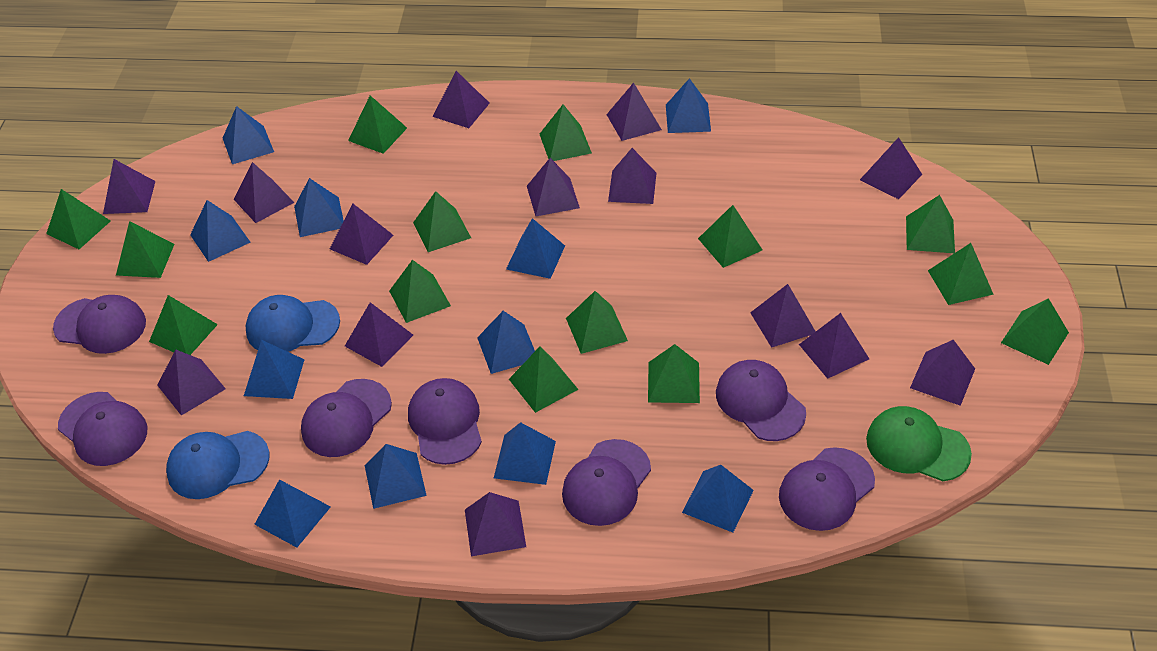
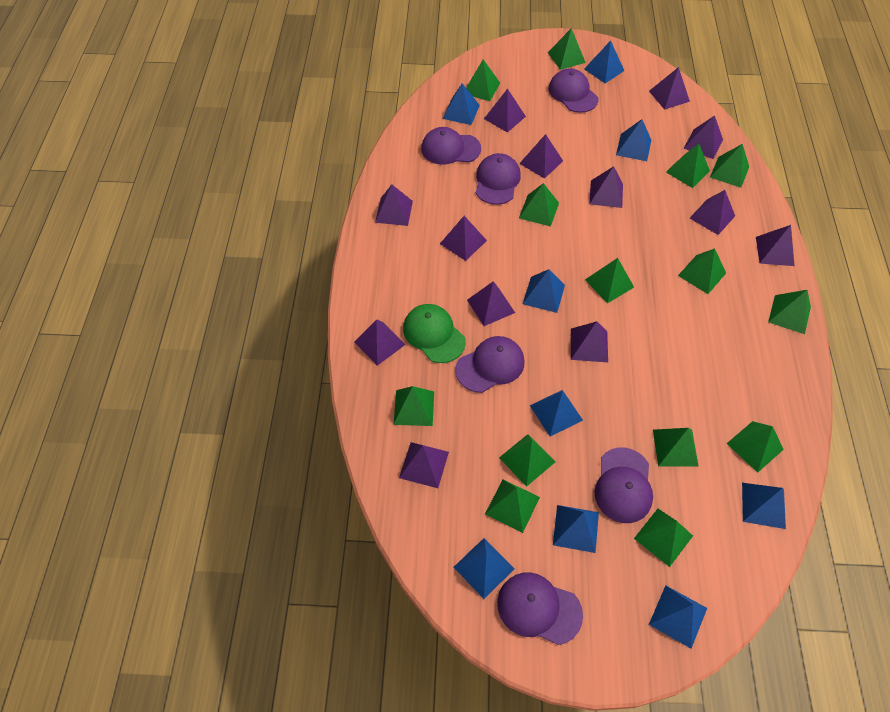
blue cap: [166,431,270,499] [245,295,340,352] = 2 -> none = 0
blue pyramid: [190,200,251,262] [223,106,274,164] [244,340,305,399] [254,479,331,548] [294,178,344,237] [365,444,427,509] [477,311,535,374] [494,422,556,485] [506,218,565,279] [666,78,711,133] [682,465,754,533] = 11 -> [443,83,480,125] [454,538,514,599] [523,269,565,313] [530,390,583,437] [553,505,599,553] [584,41,624,83] [616,119,651,161] [649,585,707,648] [742,483,786,529] = 9
purple cap: [53,295,146,354] [58,392,147,466] [301,379,392,457] [408,378,482,465] [562,439,651,526] [716,360,806,441] [779,447,875,531] = 7 -> [421,127,481,165] [455,336,525,393] [476,153,521,205] [497,572,583,645] [548,69,598,113] [594,447,653,523] = 6
purple pyramid: [103,159,155,214] [157,350,226,416] [234,162,295,223] [330,203,393,265] [345,302,413,367] [433,71,490,128] [465,492,526,556] [527,158,580,216] [606,83,662,141] [608,148,656,204] [750,284,816,348] [799,313,869,379] [860,137,922,199] [910,340,975,406] = 14 -> [354,319,406,366] [375,185,413,226] [399,442,449,488] [440,216,487,261] [467,281,515,326] [484,89,526,133] [519,134,563,179] [571,321,608,362] [589,166,623,208] [649,67,690,110] [683,115,723,159] [690,190,735,235] [756,225,795,266] = 13

